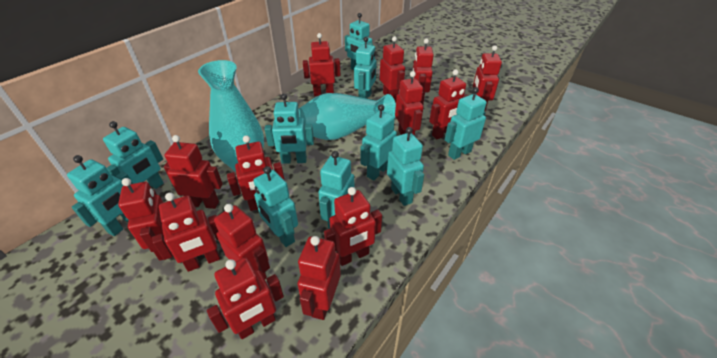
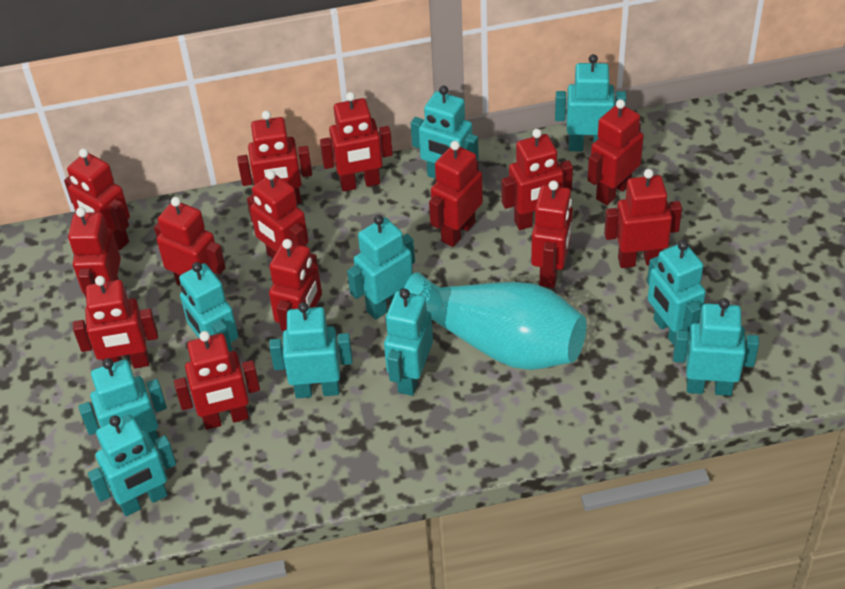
turquoise vase: [198,60,264,172] [299,93,396,140] = 2 -> [404,272,586,370] = 1

